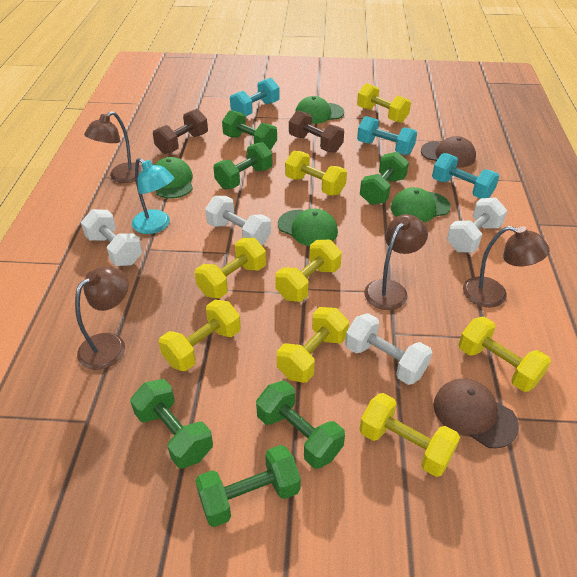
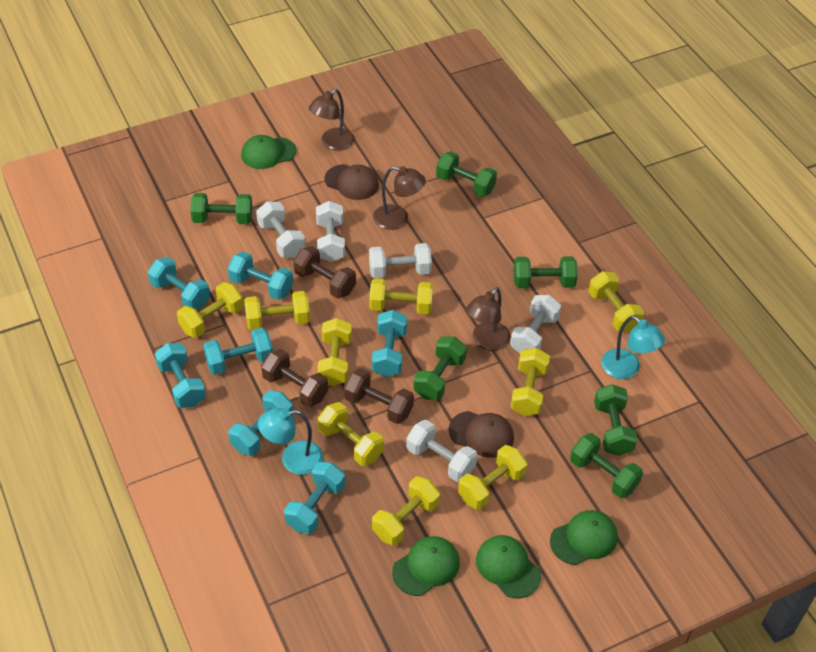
brown dumbbell: [153,109,208,154] [289,110,344,153] = 2 -> [261,349,328,407] [293,246,356,299] [344,368,414,424] = 3
brown lamp: [75,267,129,370] [84,111,143,183] [364,214,428,310] [463,226,550,307] = 4 -> [309,89,355,151] [373,166,426,230] [466,287,511,351] = 3
turquoise dumbbell: [230,78,280,116] [357,116,417,155] [432,153,499,199] = 3 -> [148,257,210,309] [155,343,206,408] [203,328,273,375] [228,251,293,300] [228,390,293,456] [284,462,345,534] [372,310,407,377] = 7
turquoise lamp: [132,158,174,234] = 1 -> [258,408,323,475] [601,316,665,379] = 2
white dumbbell: [81,209,143,266] [205,196,271,245] [345,313,432,385] [447,198,507,253] = 4 -> [256,201,305,258] [316,201,345,262] [369,243,432,278] [406,420,478,482] [510,295,561,354] = 5
yellow dumbbell: [159,299,241,371] [195,238,266,298] [275,240,342,302] [277,307,349,383] [285,151,347,195] [357,83,411,123] [360,393,460,477] [458,317,551,392] = 8 -> [177,282,243,338] [244,291,310,330] [317,318,352,386] [318,402,384,466] [369,278,433,315] [372,476,440,546] [458,445,528,510] [510,348,550,416] [588,271,644,332] = 9

